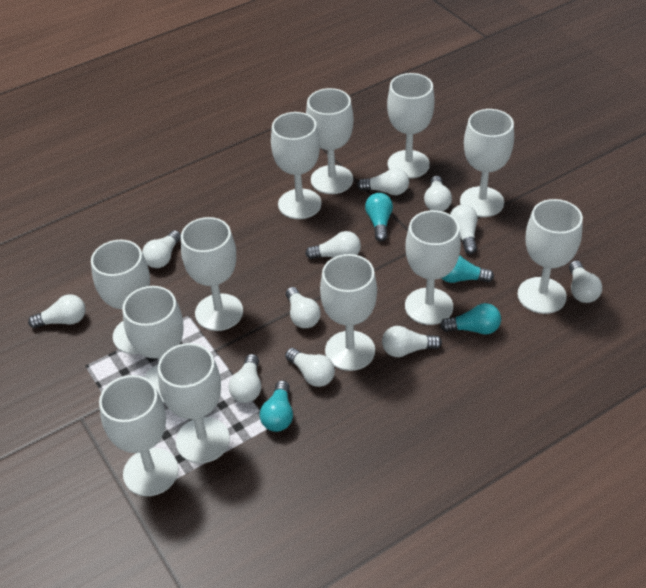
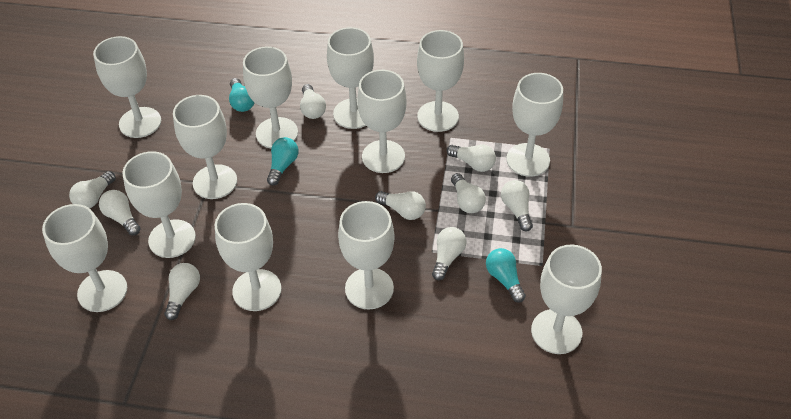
turquoise light bulb: [260,380,293,432] [365,193,393,242] [440,303,501,335] [441,255,494,283] = 4 -> [229,78,255,112] [267,137,299,186] [486,248,526,303] = 3
white light bulb: [28,294,85,328] [142,230,181,268] [229,354,261,403] [285,348,335,387] [286,287,321,328] [305,231,361,259] [357,168,409,195] [382,326,442,357] [424,176,452,211] [450,205,478,254] [569,260,602,303] = 11 -> [69,171,116,208] [99,190,141,236] [164,263,200,320] [300,84,326,119] [375,191,426,220] [432,227,466,280] [447,144,496,172] [451,173,486,213] [501,180,533,232] = 9

